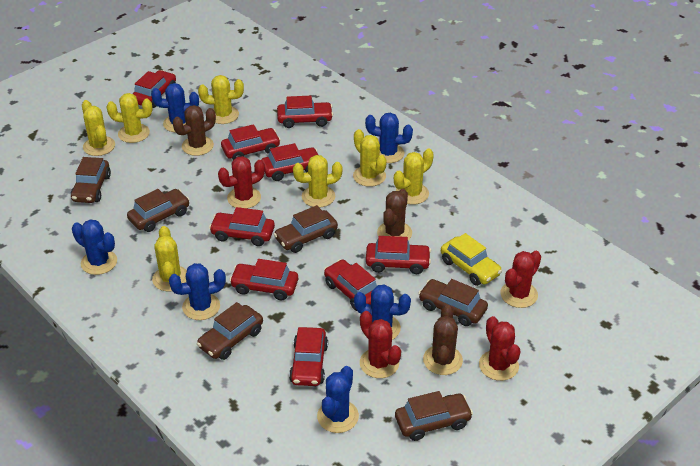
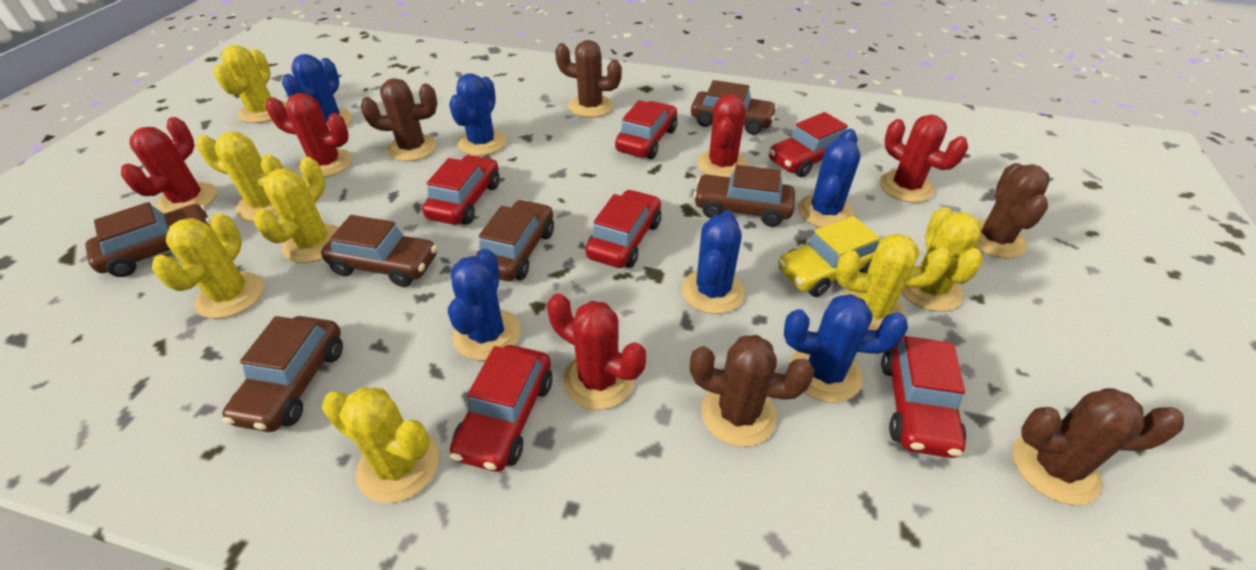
brown cactus: [173,105,216,156] [377,189,412,240] [423,305,463,375] = 3 -> [360,78,437,161] [555,40,622,118] [690,335,814,447] [975,163,1050,259] [1013,388,1184,505] = 5
red cactus: [218,156,265,209] [360,311,401,378] [479,316,520,381] [500,251,541,308] = 4 -> [121,117,217,214] [266,93,352,177] [547,293,646,410] [697,94,748,177] [880,115,968,203] = 5
red car: [133,70,176,108] [209,207,275,246] [221,124,281,160] [229,259,298,300] [261,143,318,181] [277,96,333,128] [289,327,328,386] [324,259,377,311] [366,236,431,274] = 9 -> [422,155,500,225] [450,345,552,472] [585,189,661,268] [615,100,677,159] [769,112,848,177] [881,336,966,458] = 6

